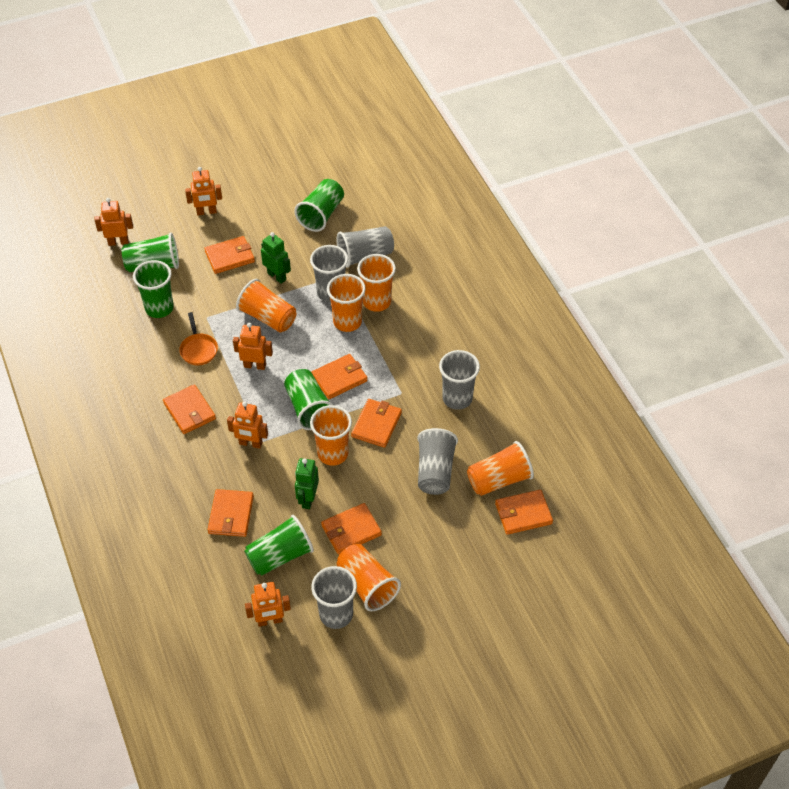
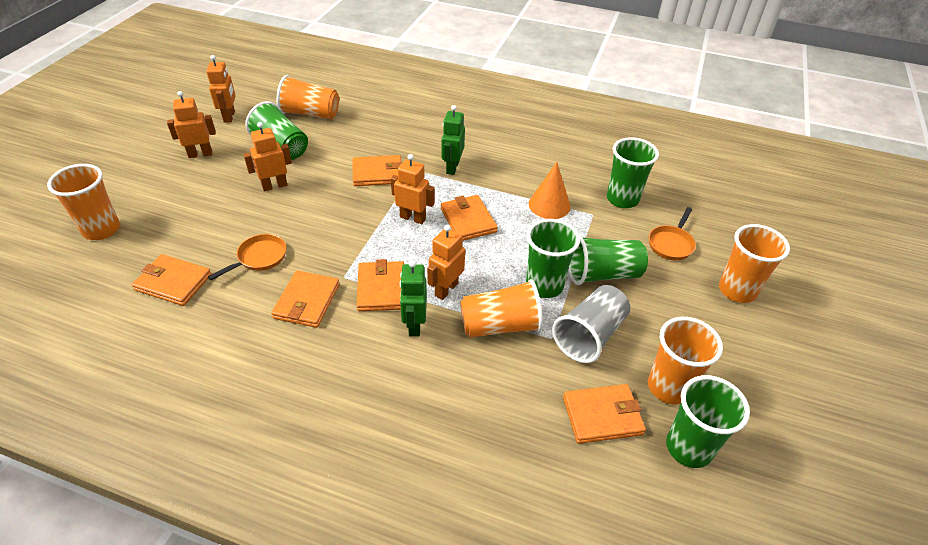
grey cup: [310,245,348,302] [311,566,357,629] [337,226,394,268] [417,428,458,495] [439,350,480,410] = 5 -> [552,285,630,363] = 1
orange cone: none = 0 -> [529,162,571,219] = 1
orange cup: [236,279,296,333] [310,405,352,466] [327,274,366,332] [337,544,401,611] [357,254,396,312] [467,441,534,496] = 6 -> [47,164,120,240] [277,75,339,119] [460,279,543,338] [648,317,723,405] [719,224,790,303] = 5
orange pan: [179,312,218,365] = 1 -> [208,234,286,280] [649,207,696,260] = 2
orange wallet: [163,384,216,434] [204,236,255,274] [207,489,254,537] [312,354,368,399] [321,503,382,555] [351,399,402,448] [495,490,553,535] = 7 -> [132,254,212,306] [271,270,340,328] [352,155,403,186] [357,259,404,311] [441,195,498,241] [563,384,646,444] = 6

